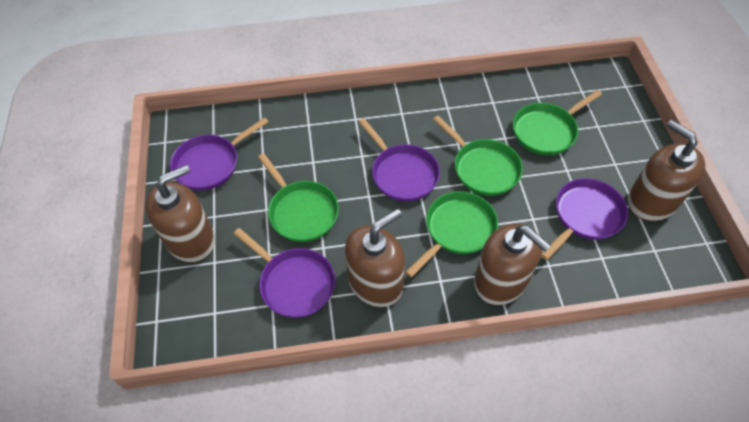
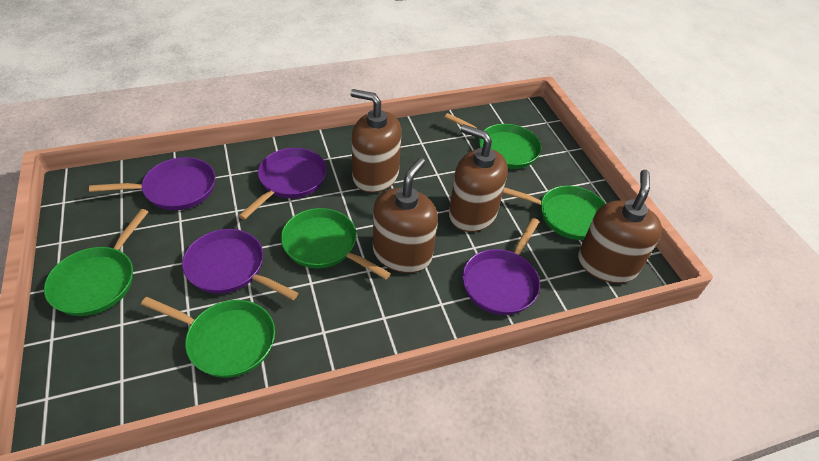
green pan: [258,153,339,242] [405,191,498,278] [433,116,523,196] [513,90,602,155] = 4 -> [44,209,148,316] [141,297,275,378] [281,208,391,279] [444,113,542,169] [503,186,606,240] = 5

